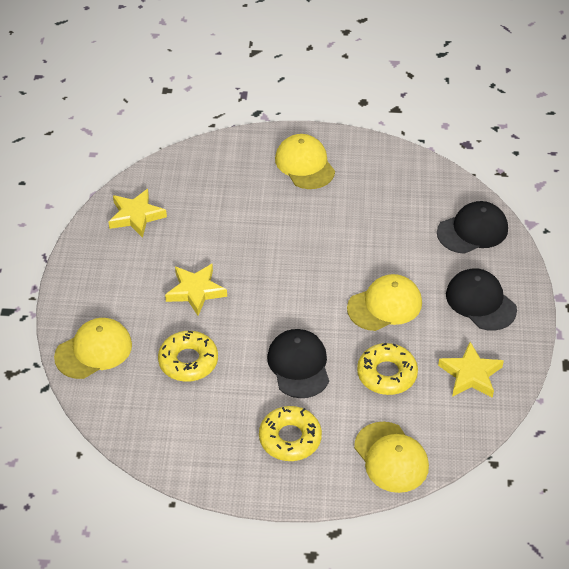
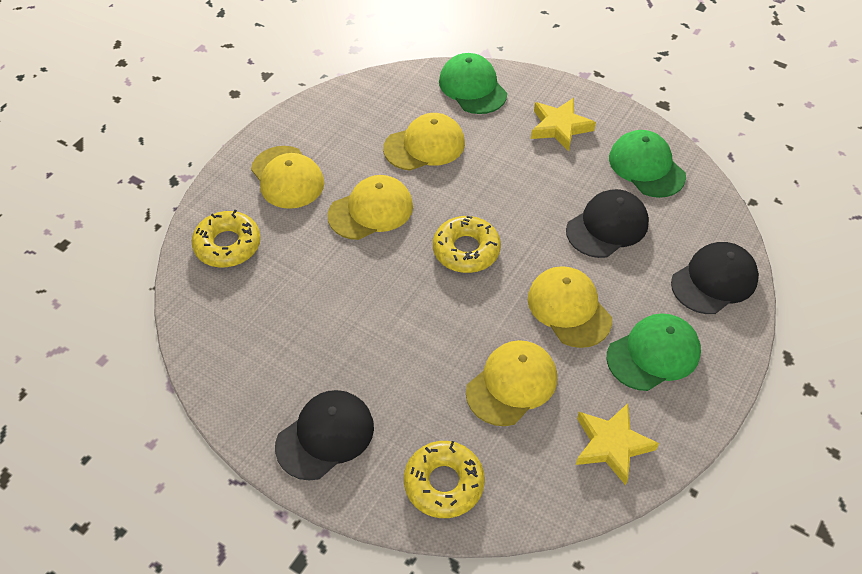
green cap: none = 0 -> [439,53,507,114] [607,313,701,391] [609,130,686,198] = 3
yellow cap: [54,318,132,379] [275,134,335,189] [347,274,422,331] [354,421,429,493] = 4 -> [251,146,324,209] [327,175,413,240] [383,113,465,171] [466,340,557,426] [528,266,612,348] = 5
yellow star: [108,189,167,238] [165,264,227,315] [438,342,504,398] = 3 -> [531,98,596,152] [576,403,659,485] = 2

